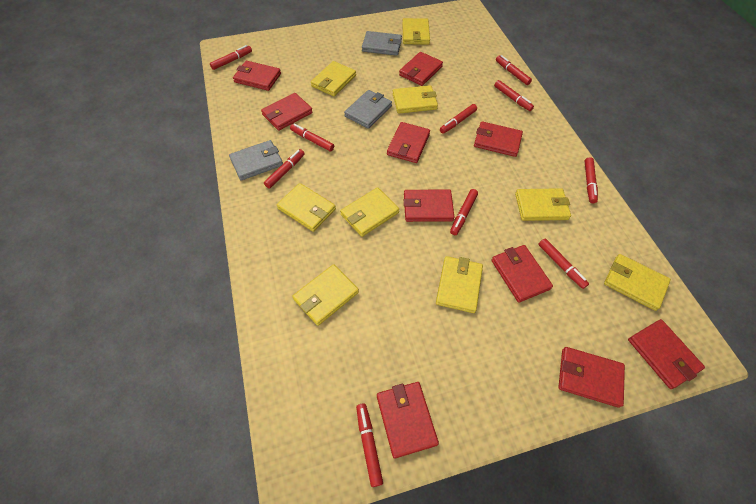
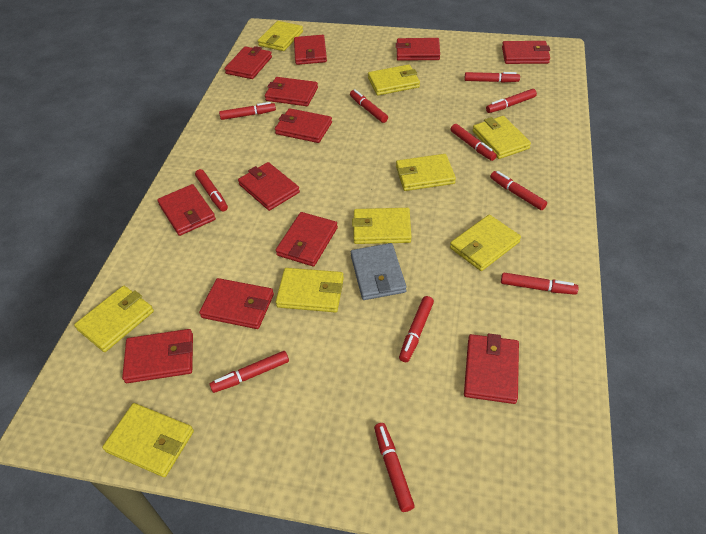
grey wallet: [229,140,283,181] [344,90,392,129] [362,31,402,56] = 3 -> [351,243,407,300] = 1
red marker: [210,45,252,70] [264,149,305,188] [290,123,334,151] [356,403,383,487] [440,104,477,134] [450,189,478,235] [494,80,534,111] [496,55,532,85] [538,239,589,289] [585,157,598,203] = 10 -> [195,169,228,212] [210,351,289,393] [219,102,276,120] [350,89,388,123] [374,423,415,512] [399,296,434,362] [451,124,497,161] [465,72,520,83] [486,89,537,113] [490,171,547,210] [501,273,579,295] = 11
red wallet: [233,61,281,91] [261,93,313,131] [377,382,439,459] [387,122,430,163] [399,52,443,86] [404,190,454,222] [474,121,523,157] [491,245,553,303] [558,347,625,408] [628,319,705,389] = 10 -> [122,329,193,383] [157,184,216,236] [199,278,274,329] [224,46,272,79] [238,162,300,211] [265,77,318,106] [275,108,332,143] [276,212,338,267] [294,35,327,65] [396,38,440,61] [464,334,519,404] [502,41,550,64] = 12

